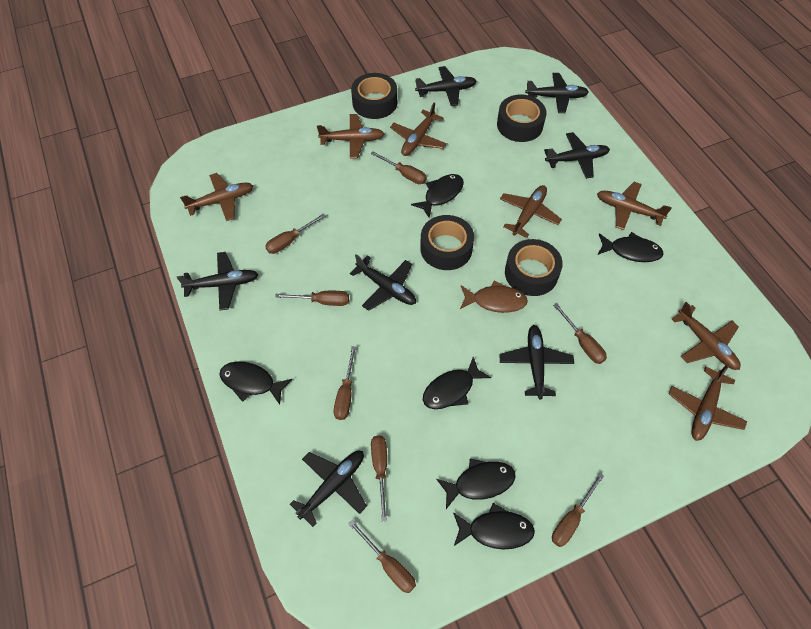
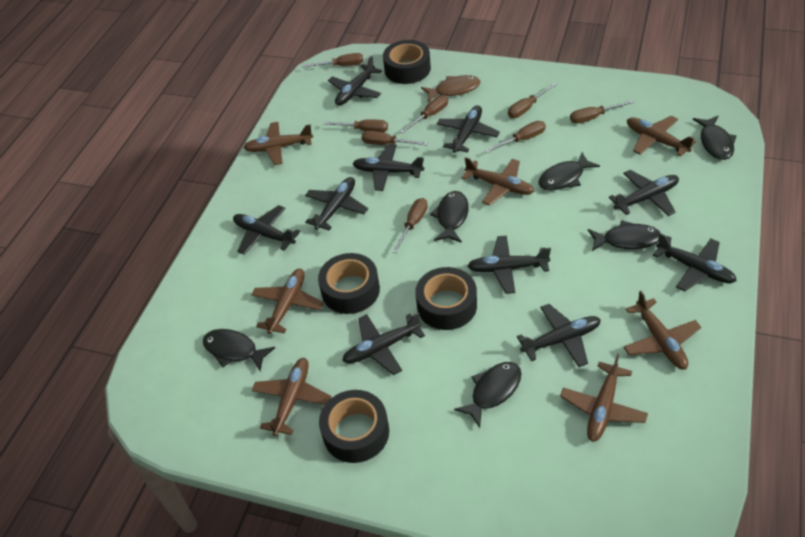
black plane: [177,252,259,311] [290,451,367,527] [350,254,416,311] [415,66,477,106] [499,325,574,400] [525,73,589,113] [544,132,610,179] = 7 -> [233,205,300,255] [305,177,368,230] [328,55,382,106] [342,313,425,375] [352,144,424,191] [437,105,500,153] [467,236,551,294] [517,304,601,367] [609,170,679,216] [653,233,737,292] = 10

